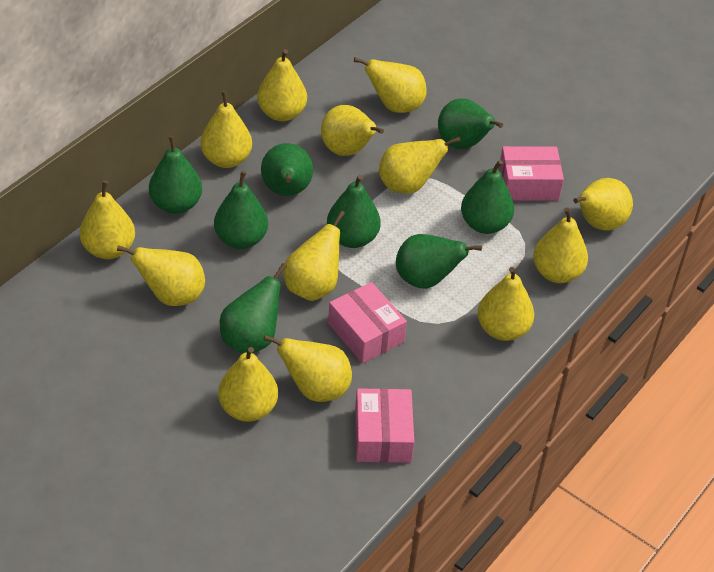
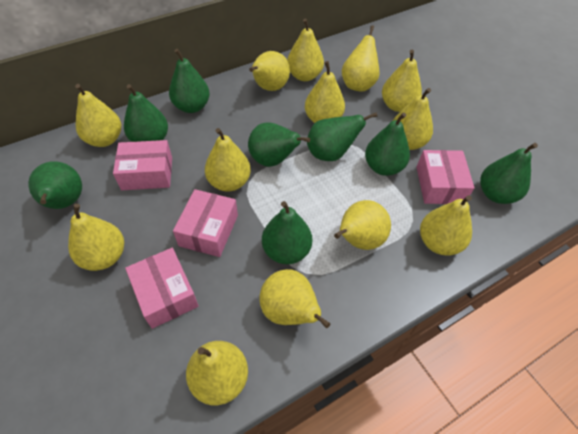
pink box: [328,282,407,363] [355,388,414,463] [499,146,564,201] = 3 -> [113,140,172,190] [125,248,199,329] [173,189,238,257] [416,150,474,204] = 4

